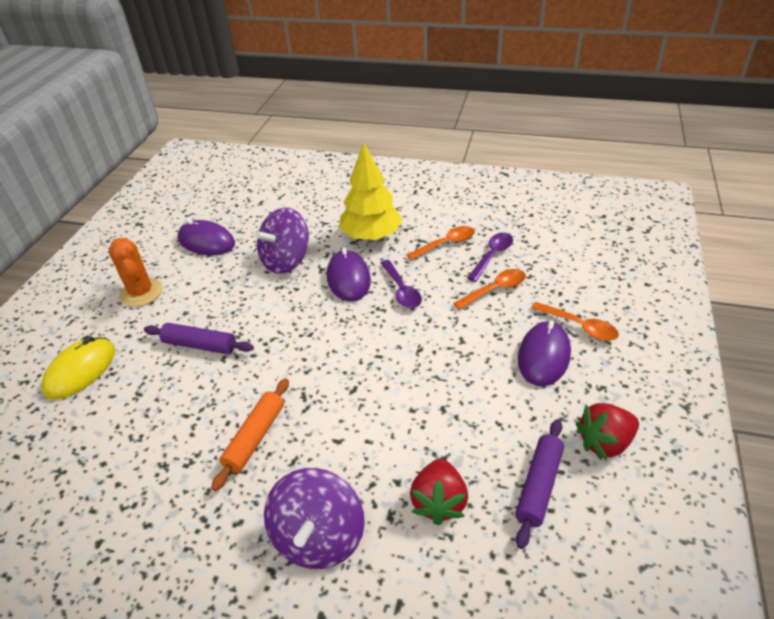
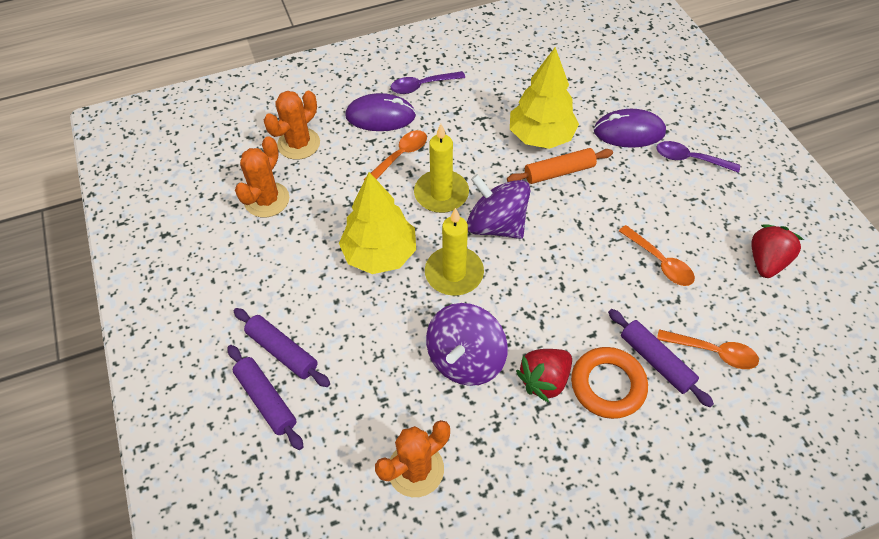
orange cactus: [109,238,163,307] = 1 -> [235,136,289,217] [264,91,320,160] [375,420,450,497] = 3
orange ring: none = 0 -> [571,347,648,419] = 1
purple mouse: [178,219,235,255] [327,247,371,302] [518,320,571,386] = 3 -> [345,93,416,131] [594,109,666,148] = 2
purple rolling pin: [144,323,254,354] [515,419,564,549] = 2 -> [228,345,303,450] [233,308,330,387] [608,309,714,407] = 3
yellow candle: none = 0 -> [414,124,469,213] [425,208,484,296] = 2
yellow mouse: [41,337,115,400] = 1 -> none = 0
yellow tree: [339,142,403,241] = 1 -> [339,172,416,274] [510,47,579,149] = 2

